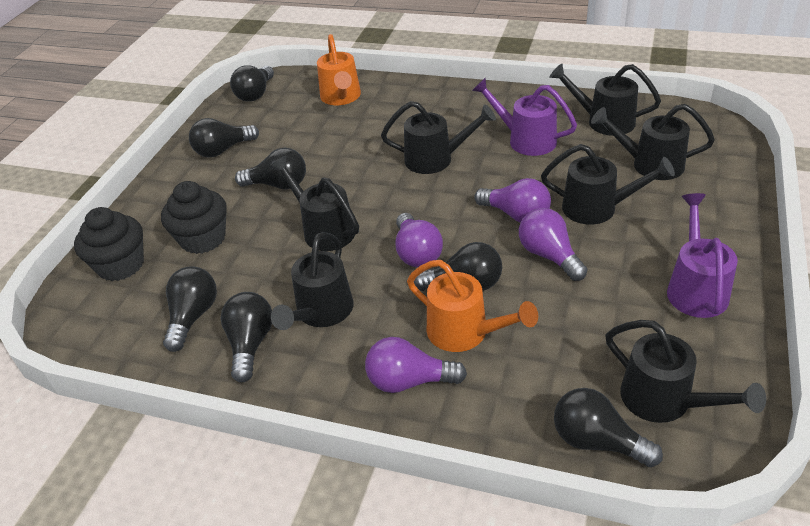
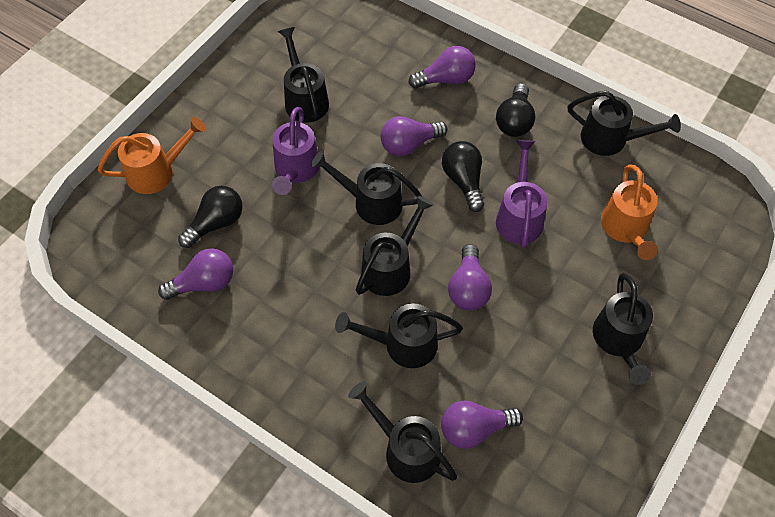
black cupcake: [74,207,144,281] [161,181,227,254] = 2 -> none = 0
black light bulb: [163,266,217,352] [189,118,259,158] [221,292,272,382] [230,65,274,102] [235,148,306,189] [414,242,502,291] [554,388,663,467] = 7 -> [178,186,243,248] [442,141,484,212] [496,83,535,137] = 3
purple light bulb: [365,337,467,393] [395,213,443,267] [474,178,551,223] [519,208,588,281] = 4 -> [158,248,233,300] [381,116,448,156] [408,46,476,89] [441,400,523,449] [448,244,492,310] = 5

